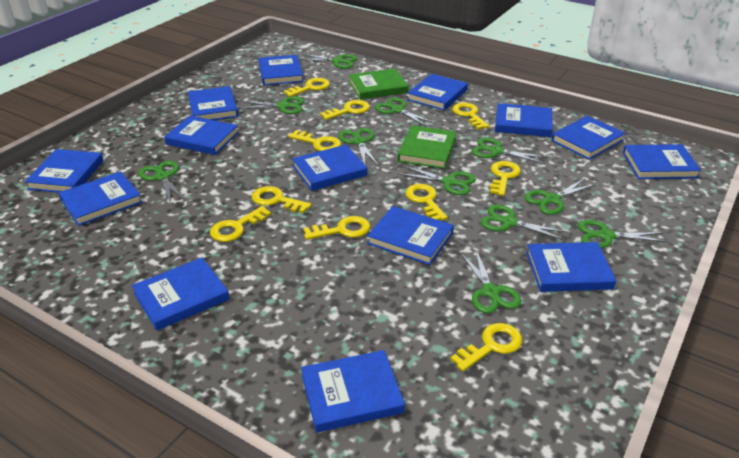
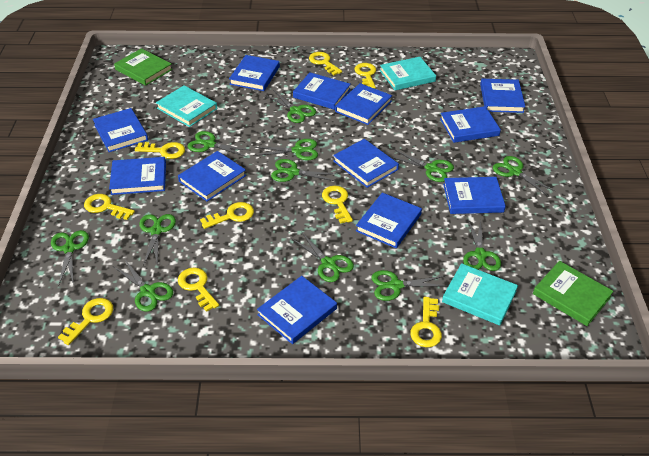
blue book: [25,149,103,193] [59,171,142,226] [132,258,229,331] [164,116,239,155] [188,86,238,120] [259,55,304,85] [292,145,367,191] [301,350,405,433] [367,206,454,265] [407,74,468,111] [495,103,553,137] [526,242,616,292] [551,116,626,160] [623,144,701,179] = 14 -> [93,108,148,152] [109,157,166,195] [178,151,246,201] [229,55,280,91] [257,276,337,344] [293,72,351,110] [333,139,399,188] [335,83,392,125] [356,193,422,248] [440,106,501,143] [443,177,506,214] [480,79,525,113] = 12
green scissors: [139,161,186,203] [239,96,304,114] [299,54,358,69] [339,128,378,165] [375,97,436,127] [397,165,476,195] [460,250,521,313] [472,137,547,164] [481,205,568,241] [525,178,596,215] [578,220,669,248] = 11 -> [51,230,89,286] [113,260,174,312] [139,214,176,266] [188,131,249,157] [255,139,318,160] [265,90,316,123] [271,159,338,182] [291,231,354,282] [371,270,446,301] [390,149,454,182] [463,220,501,271] [493,156,555,196] = 12
turquoise book: none = 0 -> [156,85,217,127] [380,57,436,90] [442,263,518,326] = 3
yellow key: [210,206,271,242] [252,186,312,213] [284,78,330,97] [289,130,341,151] [304,216,370,240] [320,100,370,120] [405,184,448,221] [450,323,522,371] [452,103,490,130] [490,161,521,196] = 10 -> [58,298,113,345] [84,194,135,220] [135,142,185,159] [178,267,219,312] [200,202,254,229] [309,52,342,75] [322,186,353,224] [354,63,376,89] [410,297,442,347] = 9

